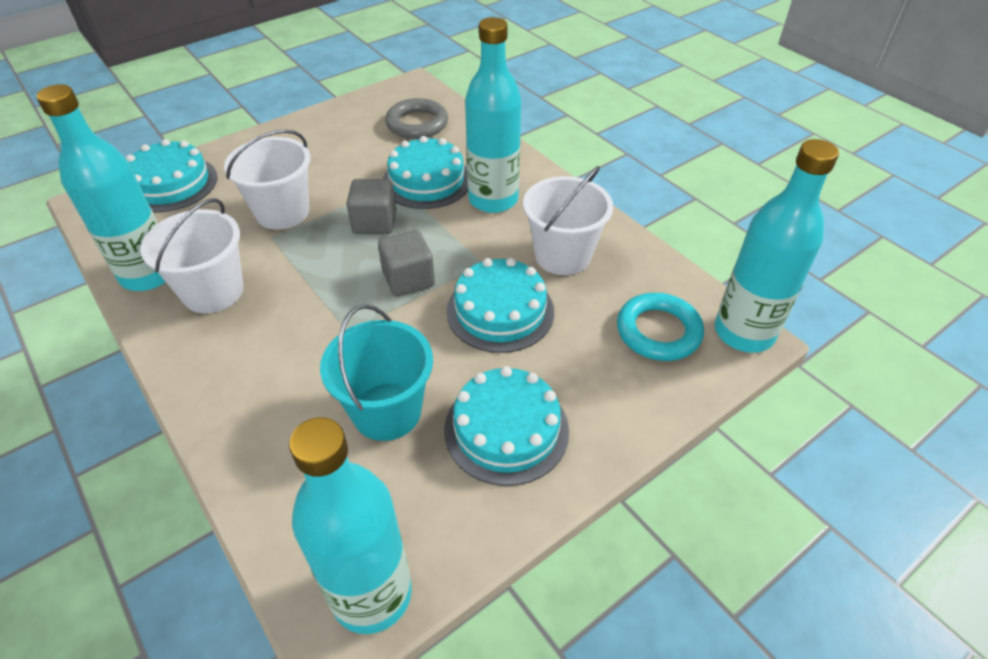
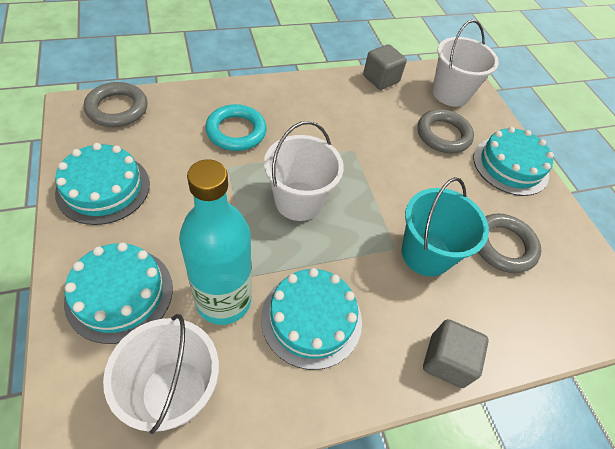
grey ring: [385,98,448,139] = 1 -> [84,82,148,127] [417,109,474,153] [478,213,541,273] = 3
turquoise bottle: [36,84,165,291] [289,417,412,634] [465,17,522,213] [715,139,839,353] = 4 -> [179,159,252,325] = 1

